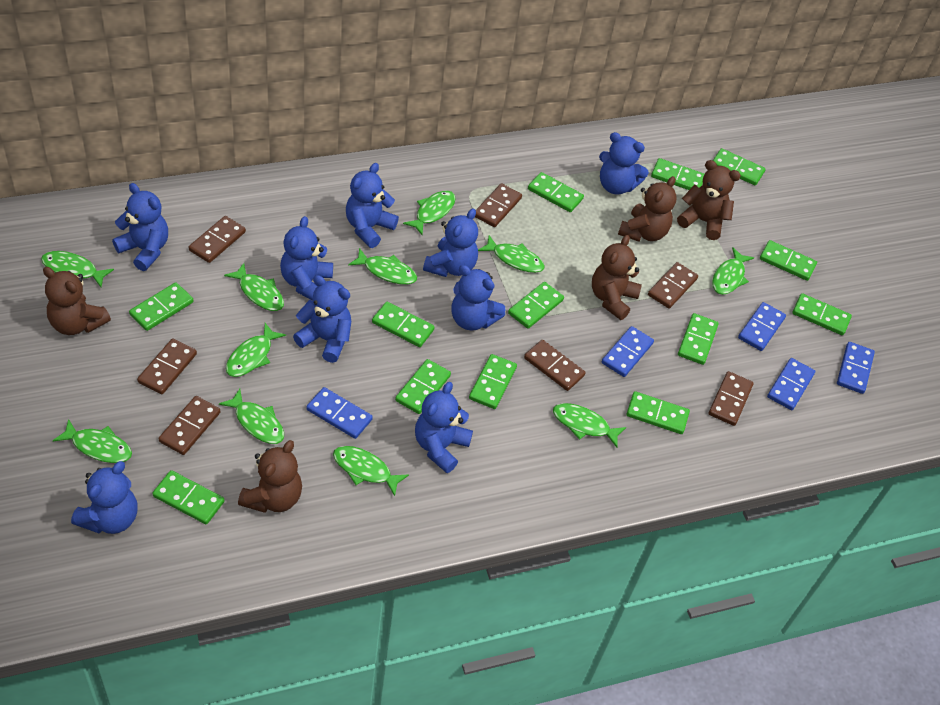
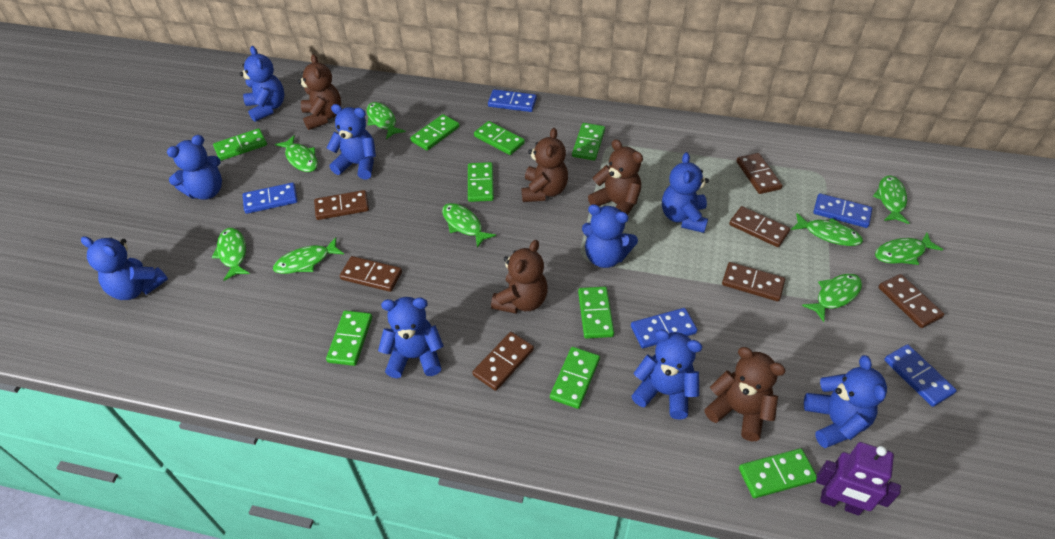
green domino: [129,282,193,331] [152,470,224,524] [372,302,435,347] [395,359,451,414] [469,354,517,409] [508,282,564,329] [528,172,584,212] [627,391,690,434] [651,158,704,190] [678,313,719,365] [713,148,765,186] [760,240,817,281] [792,293,852,335] = 13 -> [213,129,267,161] [326,311,372,366] [410,114,459,151] [468,162,494,202] [474,121,525,155] [550,347,600,409] [572,123,605,161] [578,287,614,339] [739,448,817,498] = 9
green fish: [41,251,114,287] [53,419,132,463] [219,389,284,444] [224,263,284,311] [226,323,286,377] [333,446,409,496] [348,248,417,285] [403,191,456,235] [478,235,545,273] [553,403,627,448] [712,248,754,295] = 11 -> [211,228,250,281] [273,237,344,274] [275,135,318,172] [367,102,406,139] [442,203,496,248] [791,213,863,246] [802,274,862,322] [873,175,910,224] [875,233,943,265] = 9
purple robot: none = 0 -> [816,442,901,515] = 1

